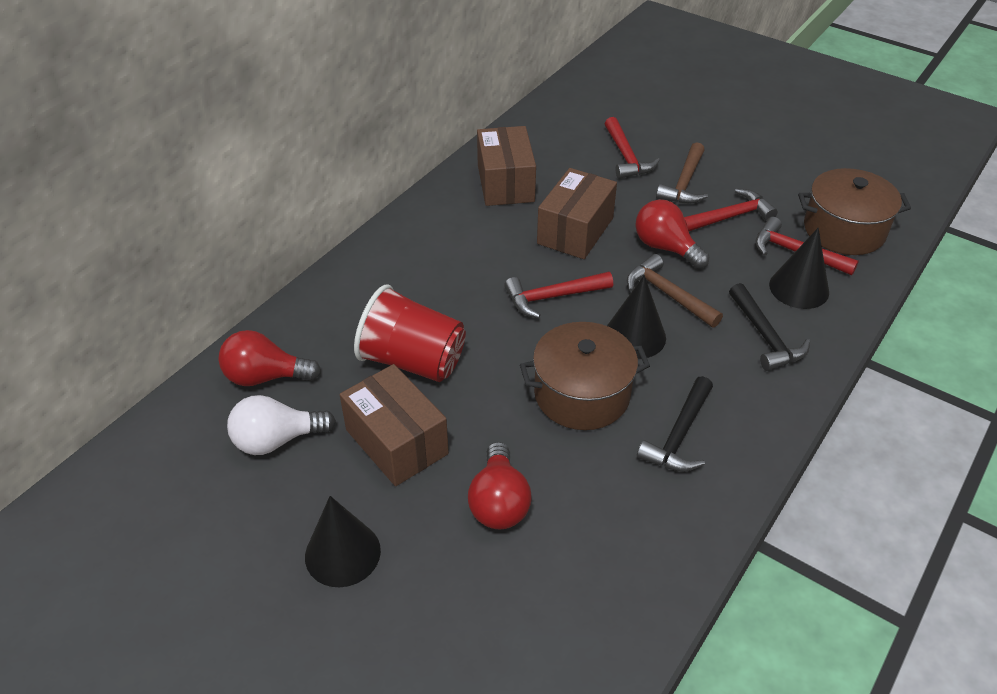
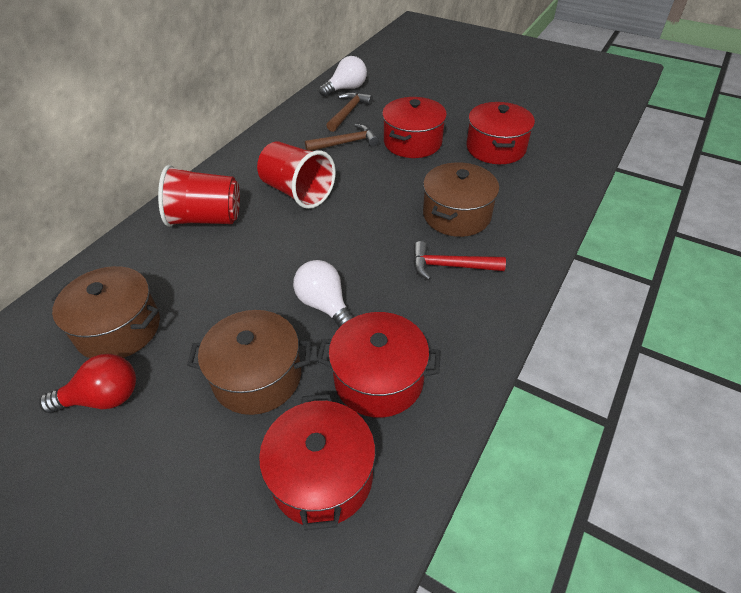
black cone: [305,496,381,587] [607,275,666,359] [769,228,829,309] = 3 -> none = 0
black hammer: [637,376,713,472] [729,283,810,371] = 2 -> none = 0
brown box: [340,364,449,486] [477,126,536,206] [537,168,617,259] = 3 -> none = 0
brown pot: [520,322,650,430] [798,168,911,255] = 2 -> [51,266,160,358] [187,310,312,415] [423,162,499,237] = 3
red cup: [354,284,466,382] = 1 -> [158,165,240,227] [257,142,336,209] = 2
red hammer: [504,272,613,318] [605,117,660,179] [684,188,778,231] [756,217,859,275] = 4 -> [413,241,506,280] = 1
red light bulb: [218,330,321,386] [468,442,531,529] [635,200,709,269] = 3 -> [39,354,136,413] = 1
red pot: none = 0 -> [259,394,376,531] [317,312,441,418] [382,97,447,158] [466,102,535,164] = 4
white light bulb: [227,395,336,455] = 1 -> [293,260,354,328] [319,56,367,97] = 2

